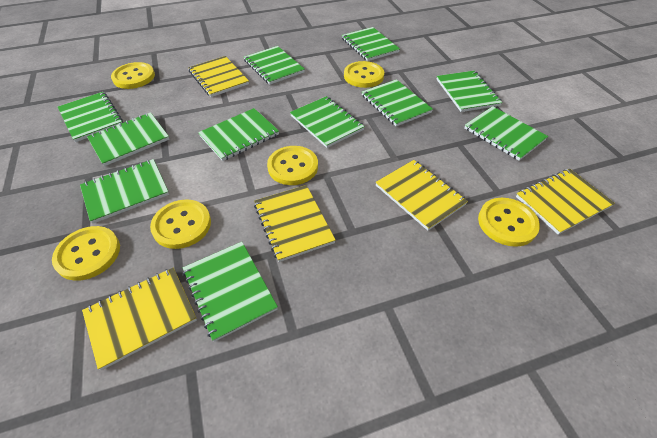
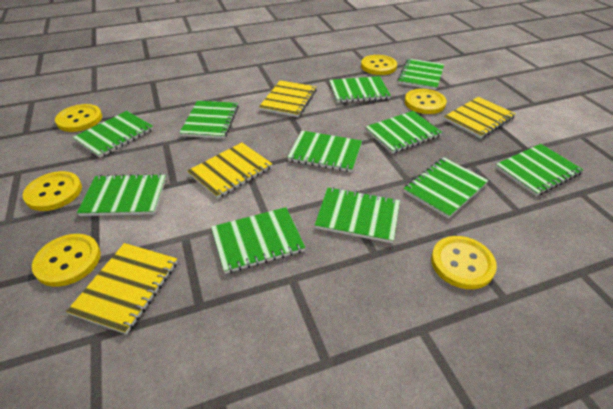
yellow notebook: [82,268,197,370] [188,56,249,97] [254,185,336,262] [375,160,468,231] [516,169,615,235] = 5 -> [66,243,177,334] [187,143,272,199] [259,80,316,117] [444,97,516,138] = 4

